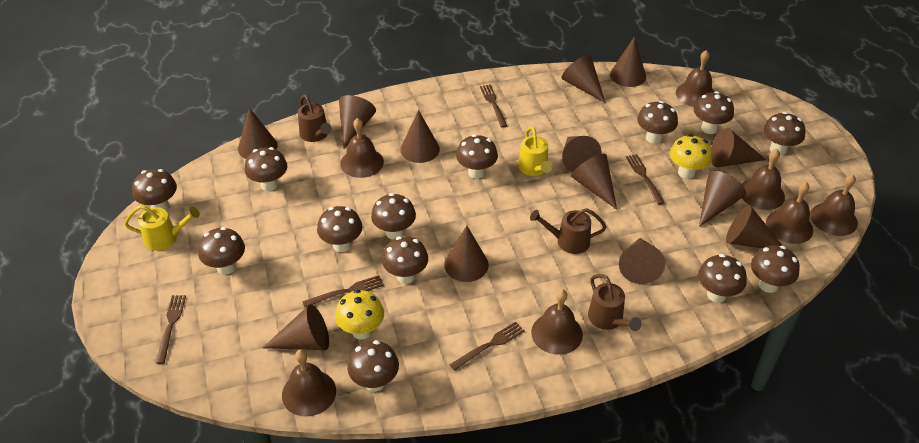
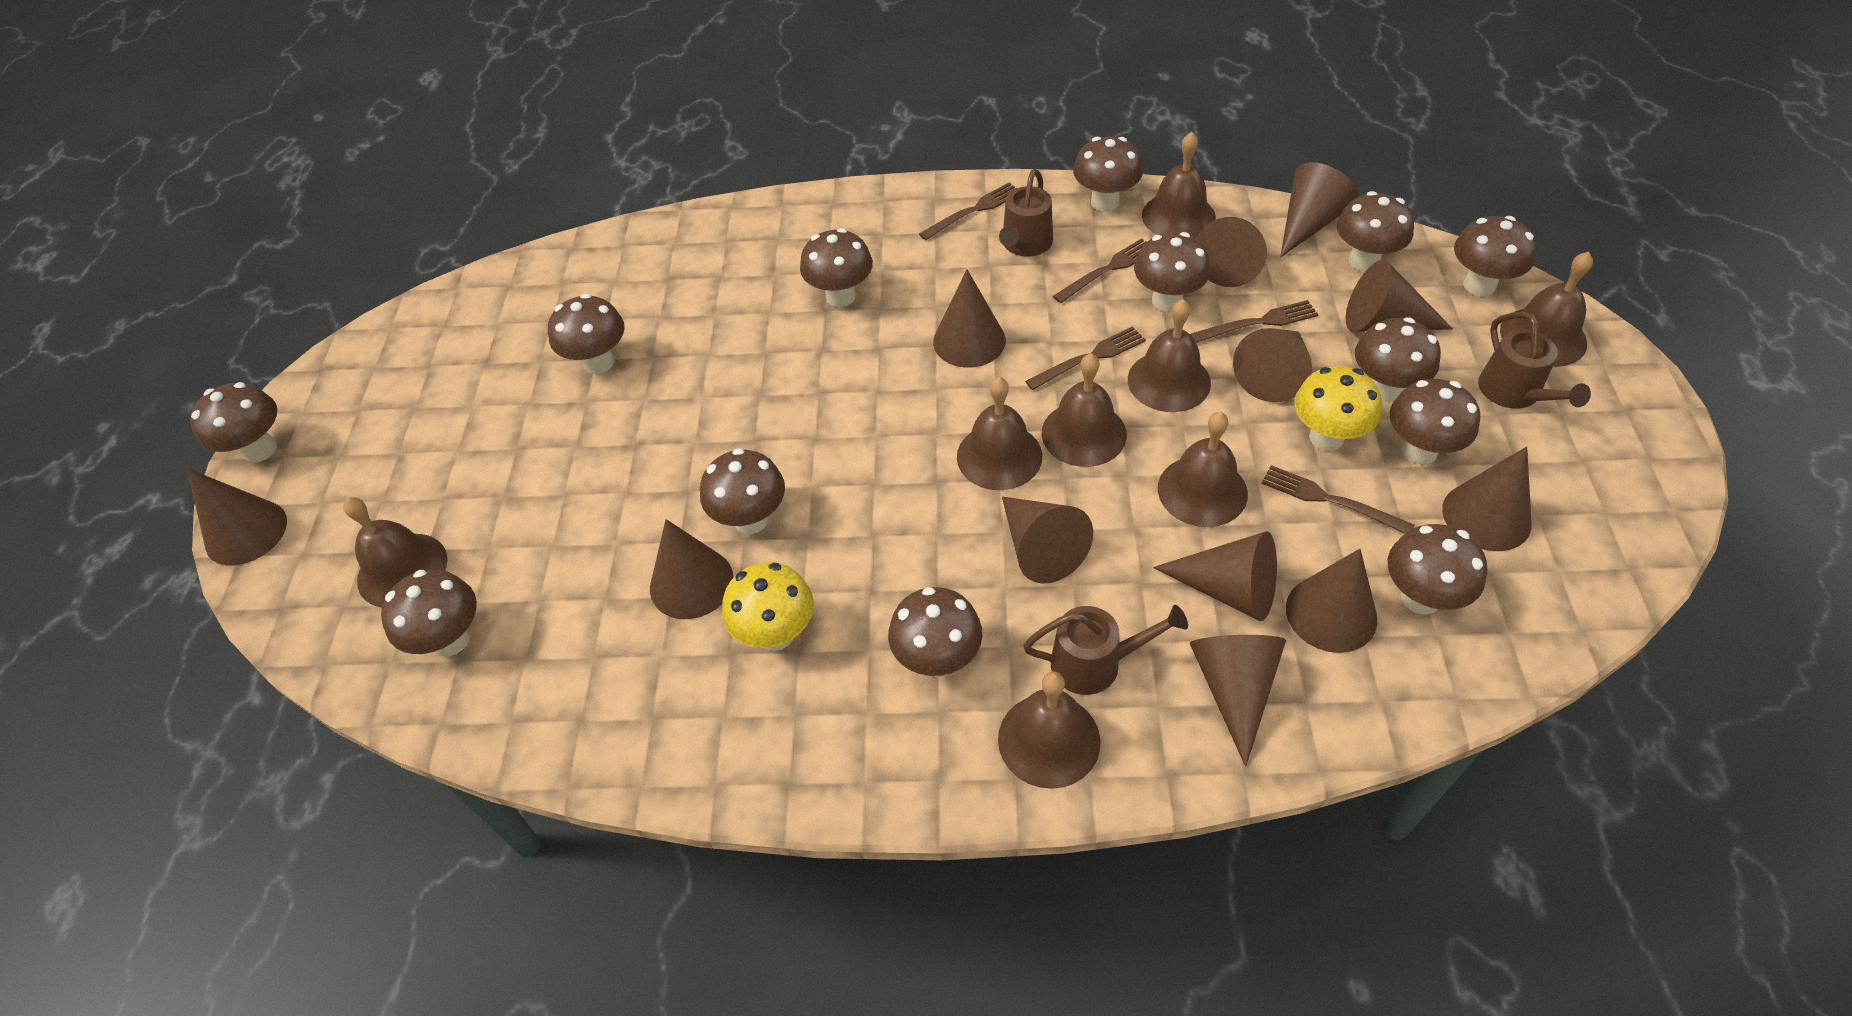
brown bell: [282,350,336,417] [340,118,384,178] [531,289,583,355] [676,50,714,107] [742,149,785,210] [766,182,813,244] [810,174,858,236] = 7 -> [343,497,447,608] [957,377,1042,490] [998,671,1100,789] [1042,353,1127,467] [1128,299,1211,412] [1142,132,1216,239] [1158,412,1248,527] [1500,252,1593,367] = 8
brown cone: [238,108,278,159] [263,304,329,350] [339,95,376,149] [400,110,440,163] [444,226,489,282] [561,54,605,103] [562,136,602,173] [571,154,617,210] [610,37,646,87] [619,238,665,284] [699,171,746,227] [711,128,766,167] [726,205,783,248] = 13 -> [187,469,287,566] [650,519,733,619] [933,270,1006,368] [1002,496,1093,584] [1153,531,1277,621] [1190,635,1286,767] [1197,217,1267,287] [1233,328,1312,402] [1280,162,1359,257] [1286,549,1378,653] [1346,260,1453,332] [1442,447,1531,551] = 12
yellow watering can: [124,205,200,251] [518,126,552,176] = 2 -> none = 0

